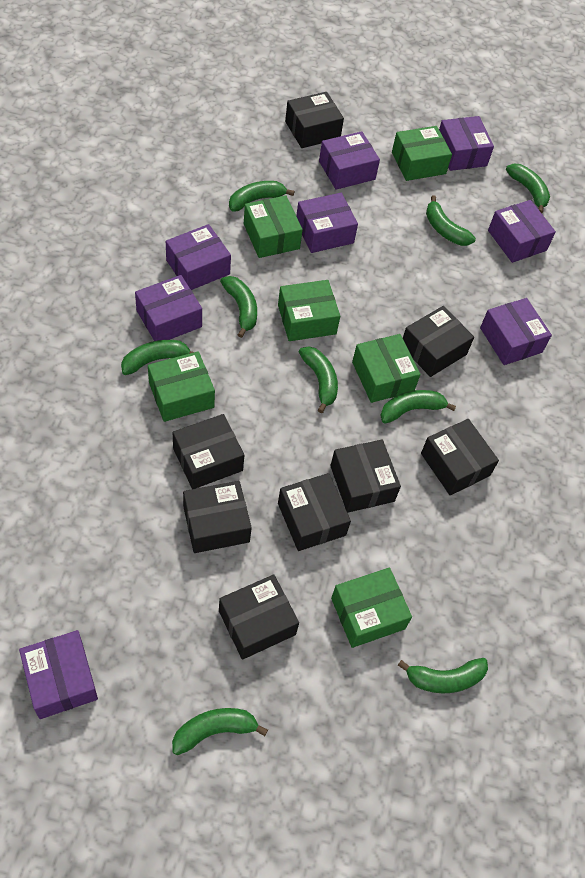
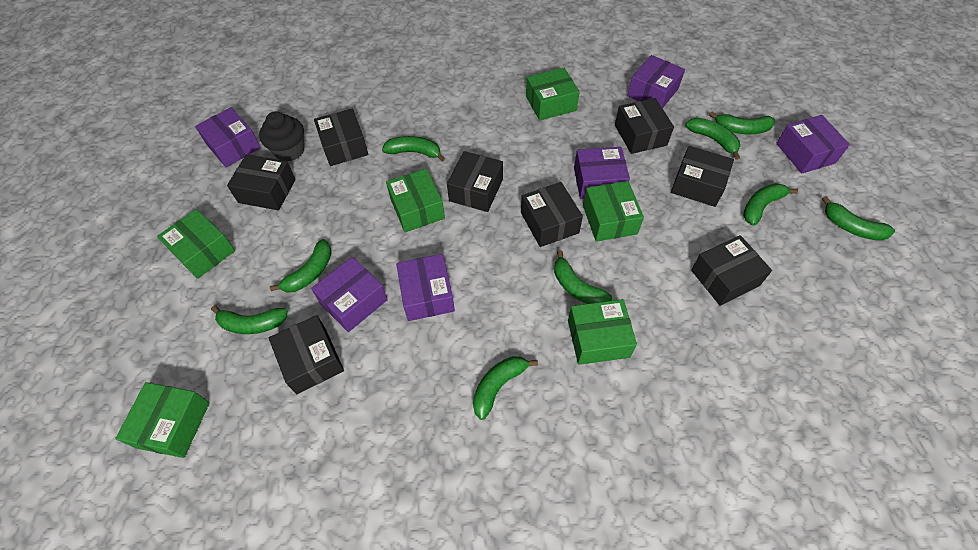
black cupcake: none = 0 -> [259,111,304,162] = 1
purple box: [19,630,98,719] [135,275,202,341] [166,224,231,290] [296,193,358,253] [319,131,380,190] [439,116,494,171] [480,298,552,365] [488,200,556,263] = 8 -> [195,107,261,167] [311,257,388,332] [396,254,455,321] [574,147,630,199] [627,55,685,108] [776,115,850,174] = 6

